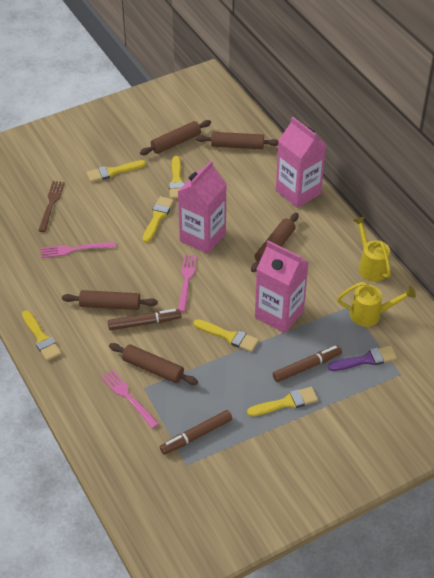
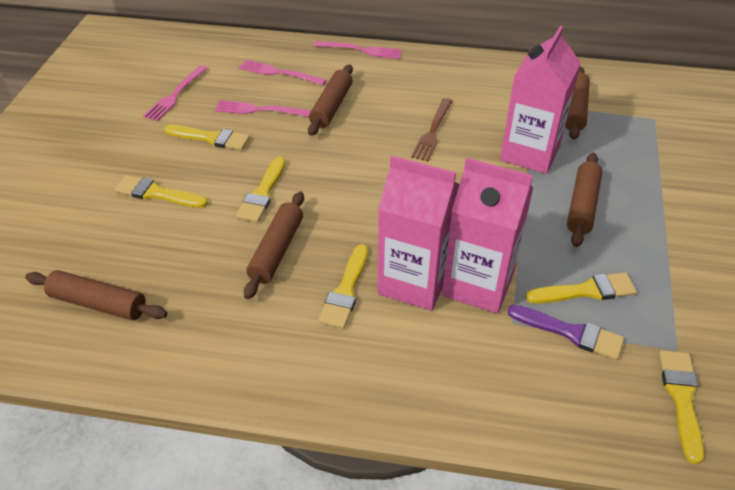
brown marker: [108,309,181,330] [160,410,232,455] [273,345,342,382] = 3 -> none = 0
pink fork: [41,242,115,258] [101,370,159,429] [178,254,197,312] = 3 -> [143,66,208,121] [215,100,311,117] [239,59,326,85] [314,41,402,59] = 4
yellow watering can: [337,282,416,327] [353,216,391,281] = 2 -> none = 0

